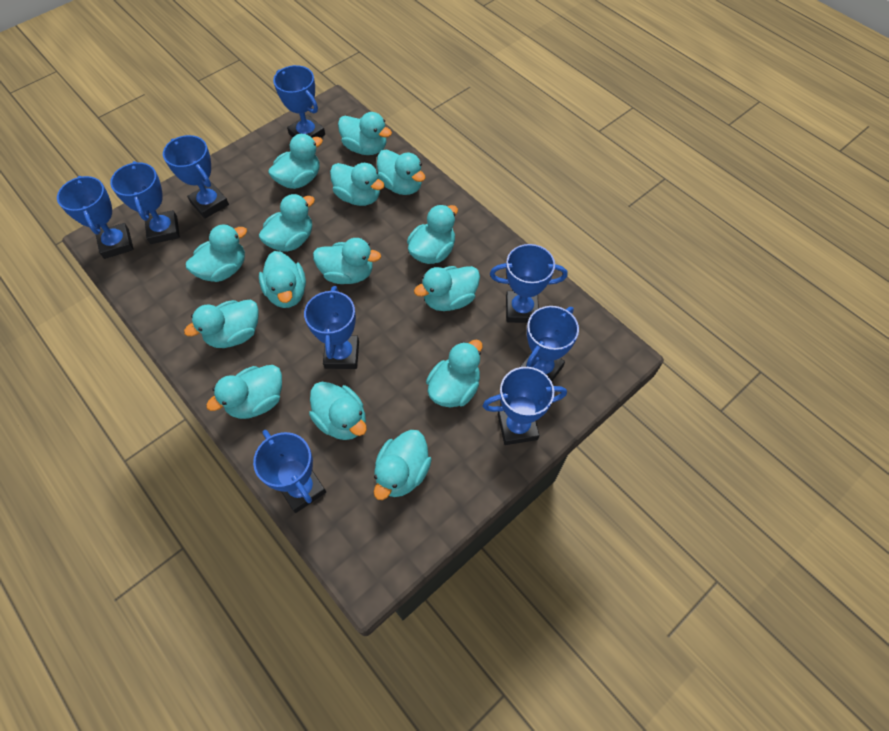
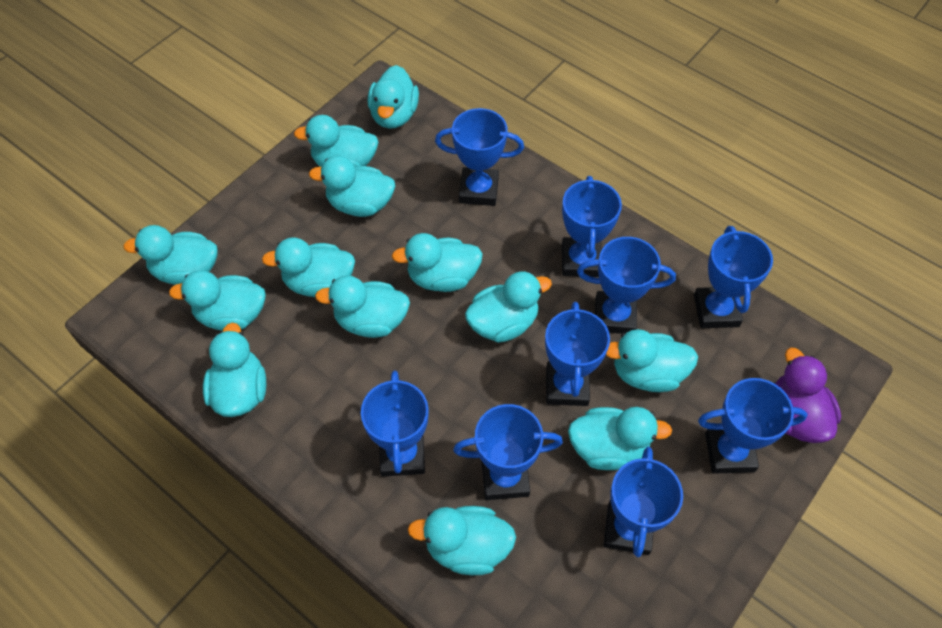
purple duck: none = 0 -> [775,347,841,443] = 1
turquoise duck: [184,300,259,348] [186,224,247,282] [206,365,282,419] [259,194,315,252] [259,251,306,308] [268,134,323,189] [309,382,367,440] [313,238,381,284] [330,163,385,206] [338,112,392,155] [374,430,432,500] [377,149,426,195] [407,204,458,264] [414,266,480,311] [426,340,483,407] = 15 -> [123,225,218,285] [169,270,266,331] [203,323,266,417] [262,237,355,297] [294,115,378,167] [309,156,395,217] [315,275,410,338] [368,65,419,128] [391,233,483,292] [408,506,516,575] [465,271,552,343] [568,407,672,470] [606,329,698,392] = 13

